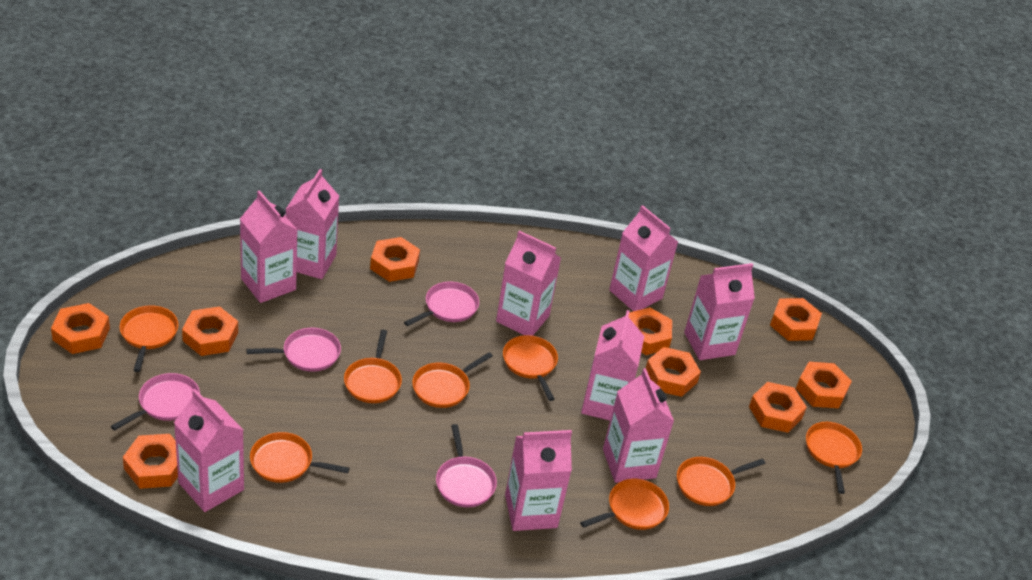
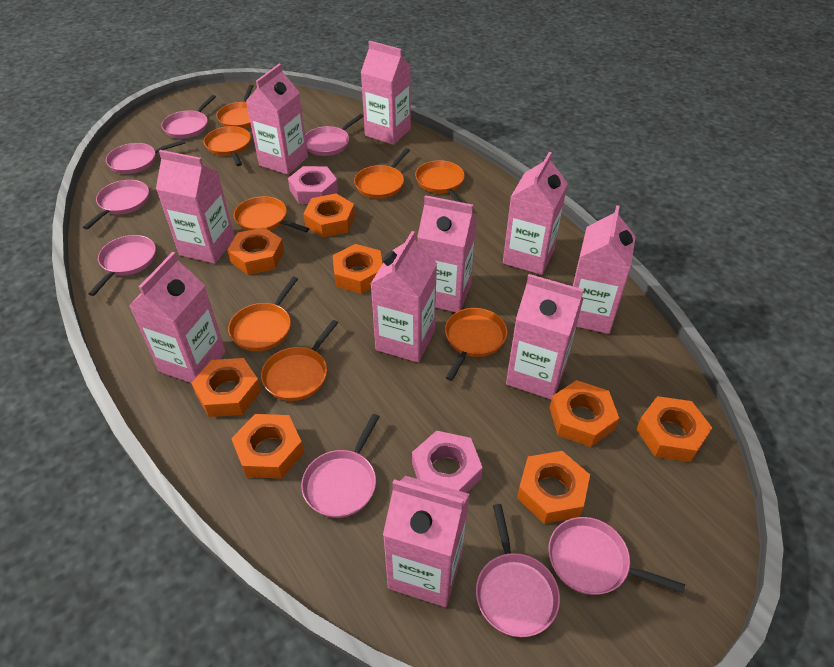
orange nut: [51,303,110,354] [123,434,178,489] [182,306,238,356] [370,237,420,282] [628,308,672,355] [646,347,701,397] [749,382,807,433] [770,298,822,341] [796,362,852,408] = 9 -> [191,358,261,417] [227,227,284,275] [231,414,304,479] [304,193,355,237] [333,244,383,294] [517,451,590,524] [550,380,619,447] [636,396,712,462] = 8
pink carton: [174,389,244,512] [240,190,298,303] [285,169,339,279] [496,231,561,336] [505,430,572,531] [581,310,644,420] [603,368,674,483] [609,205,678,311] [684,263,755,360] = 9 -> [129,252,226,383] [156,150,235,264] [246,64,308,175] [361,41,411,145] [371,231,437,363] [383,476,470,607] [417,195,477,312] [503,152,568,275] [506,274,584,400] [573,205,636,334] = 10
pink nut: none = 0 -> [288,166,338,204] [412,431,483,493] = 2
pink pan: [111,373,200,431] [246,328,341,372] [404,282,479,326] [436,424,497,507] = 4 -> [83,180,149,230] [88,235,156,296] [106,140,185,174] [161,95,216,139] [301,414,380,518] [305,114,364,156] [476,504,560,637] [548,517,685,595] = 8

